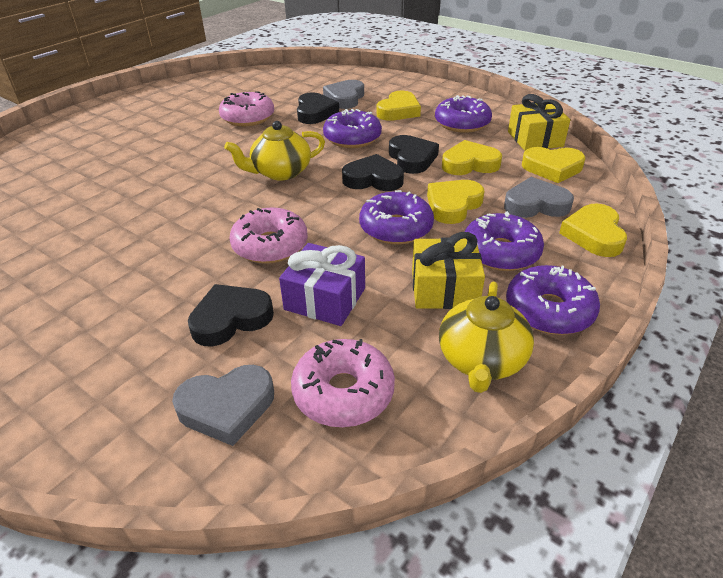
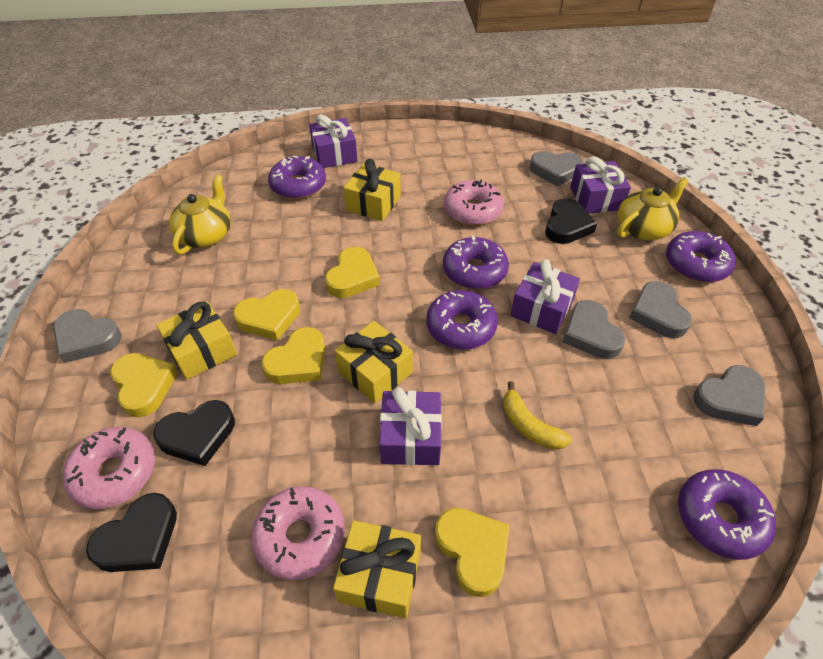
black heart: [188,284,274,347] [297,92,339,124] [342,154,404,191] [389,135,439,174] = 4 -> [86,493,177,572] [153,400,235,466] [545,198,597,244] = 3
grey heart: [172,365,274,446] [323,80,364,109] [504,177,574,218] = 3 -> [53,309,122,363] [530,151,584,186] [563,300,625,359] [629,281,692,338] [693,365,765,426] = 5
purple gift: [279,243,365,326] = 1 -> [309,114,358,168] [379,387,442,465] [510,259,580,334] [570,156,631,213] = 4
yellow banana: none = 0 -> [503,381,572,450] = 1
yellow gift: [412,232,485,309] [508,94,570,151] = 2 -> [156,301,237,380] [333,520,421,618] [335,321,413,403] [344,159,401,221] = 4

